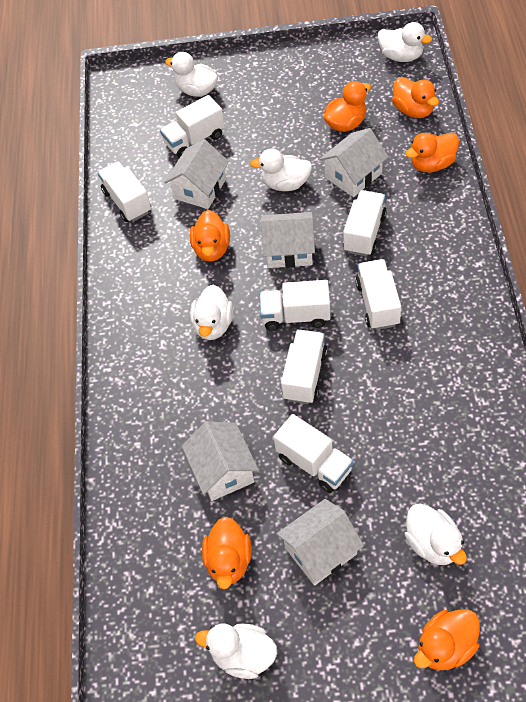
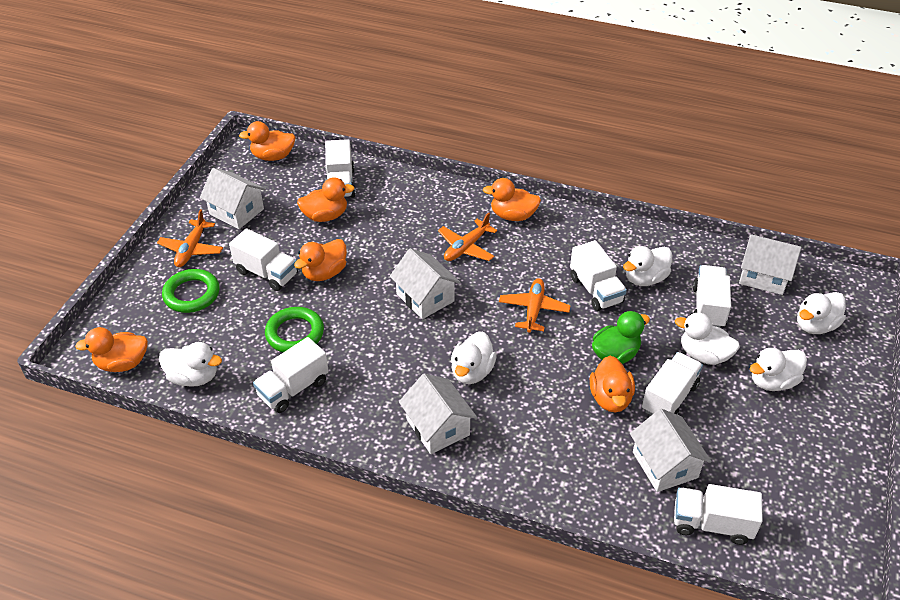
green duck: none = 0 -> [592,311,650,364] = 1
green ring: none = 0 -> [162,269,219,313] [265,307,324,352] = 2
orange plane: none = 0 -> [157,209,223,267] [438,213,497,261] [499,278,571,333] = 3

